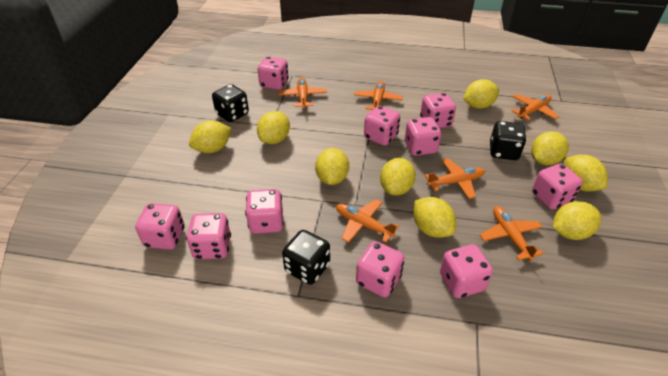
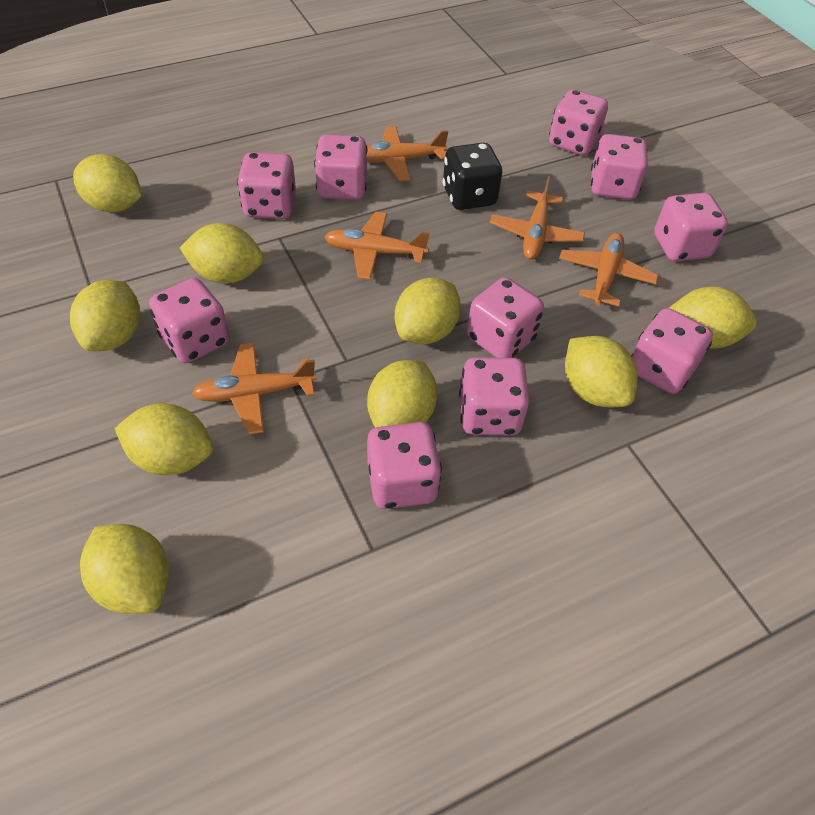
black dice: [212,84,249,122] [282,230,330,285] [490,121,527,160] = 3 -> [443,143,502,210] = 1
orange plane: [279,77,327,108] [336,199,399,243] [354,81,403,110] [425,158,485,199] [480,206,543,261] [511,94,559,120] = 6 -> [192,343,317,435] [325,212,430,280] [367,126,448,181] [490,176,585,260] [559,233,658,306] = 5

